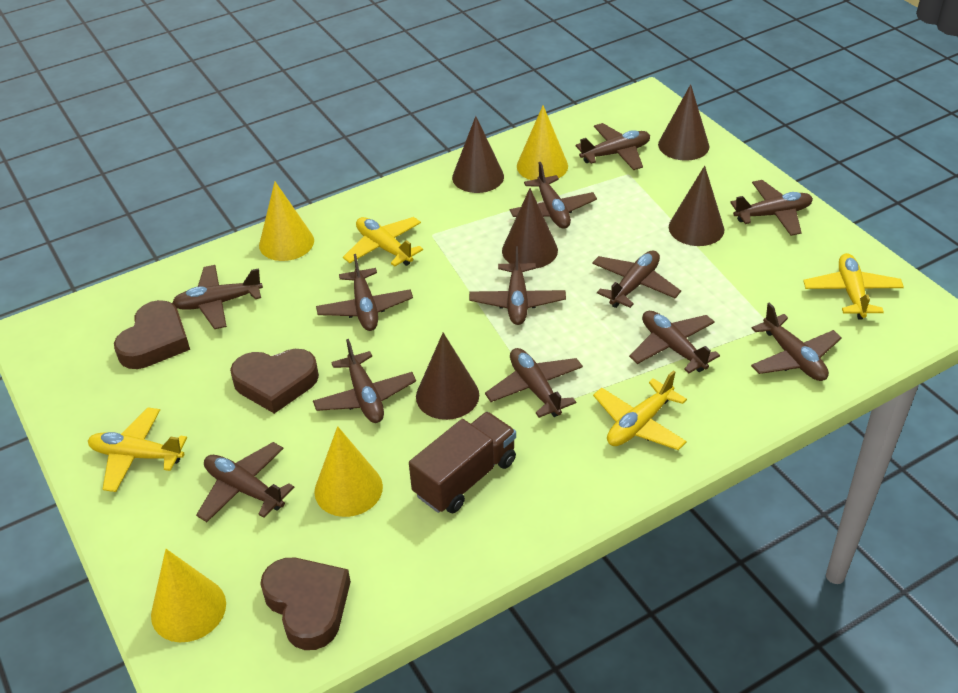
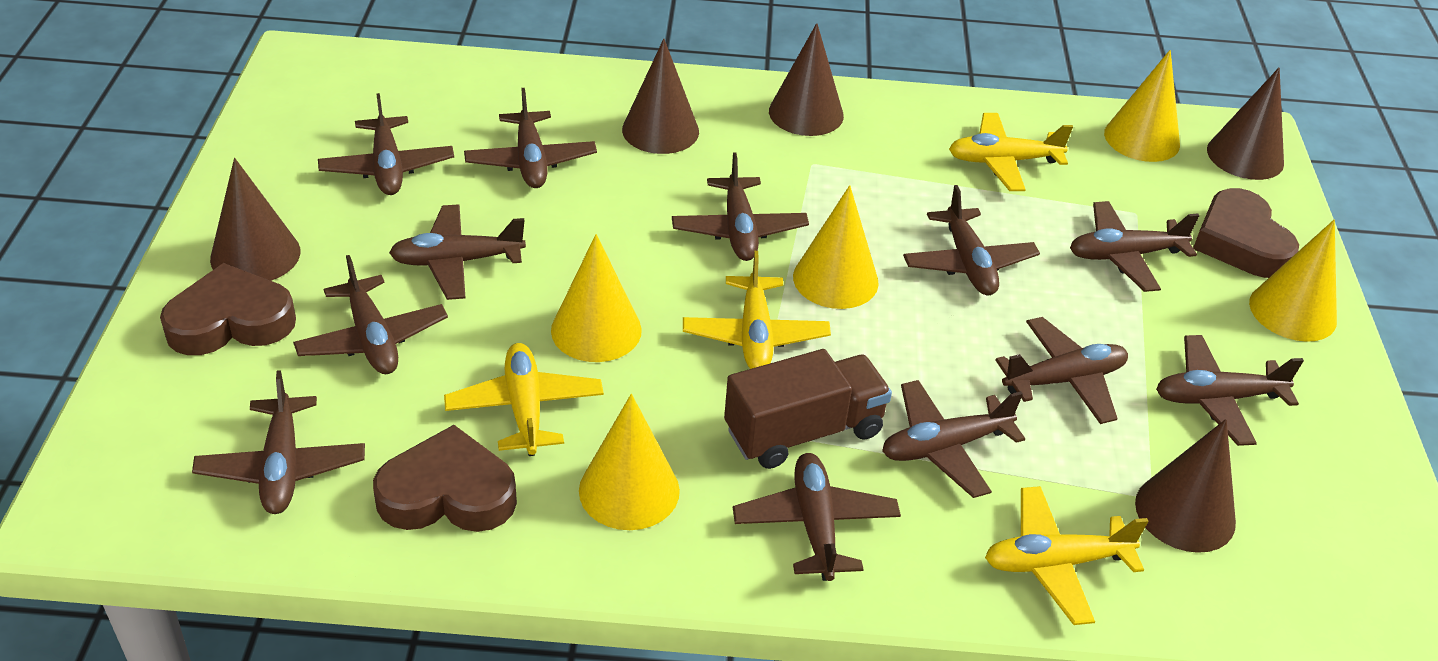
yellow cone: [151,549,226,642] [259,182,314,261] [314,426,383,517] [517,105,568,180] = 4 -> [551,234,642,362] [579,394,680,530] [793,185,879,309] [1104,50,1180,162] [1249,220,1337,342] = 5

